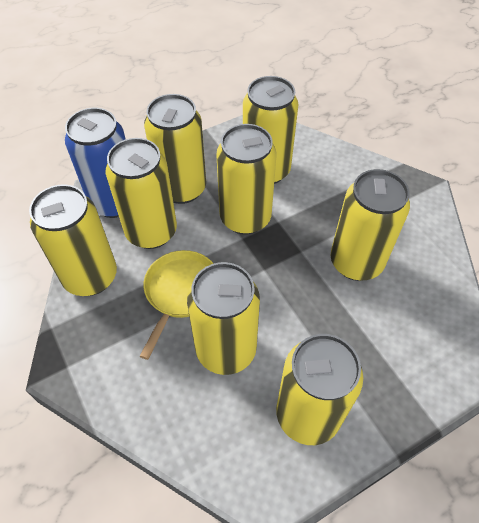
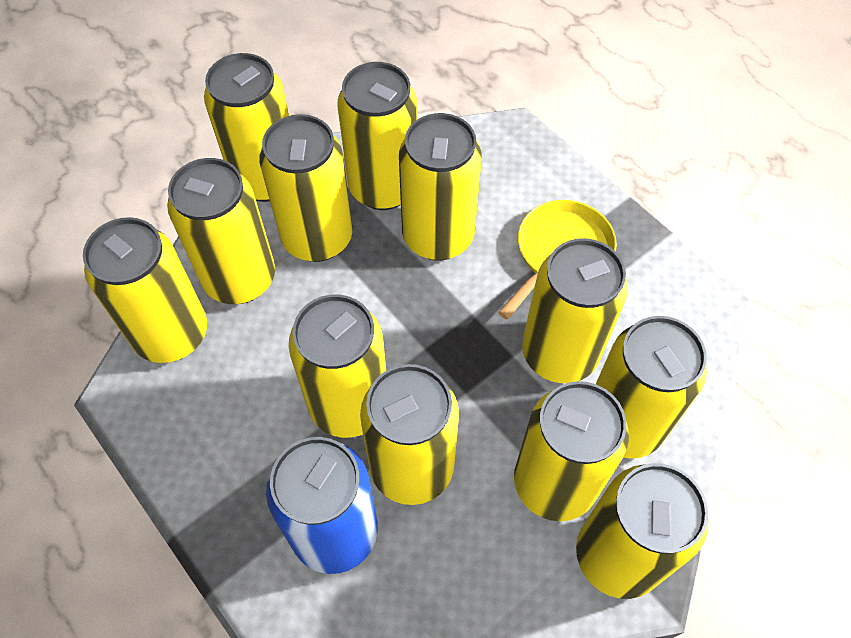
yellow can: [29,184,117,296] [106,138,177,249] [144,94,206,204] [187,262,260,375] [216,124,277,235] [243,76,299,184] [276,334,363,445] [331,169,410,281] = 8 -> [83,217,207,363] [167,158,275,304] [204,53,289,202] [259,114,353,262] [289,294,386,438] [337,62,417,210] [360,364,459,505] [399,113,482,261] [514,381,629,521] [522,238,628,383] [576,463,708,599] [596,316,707,459] = 12

